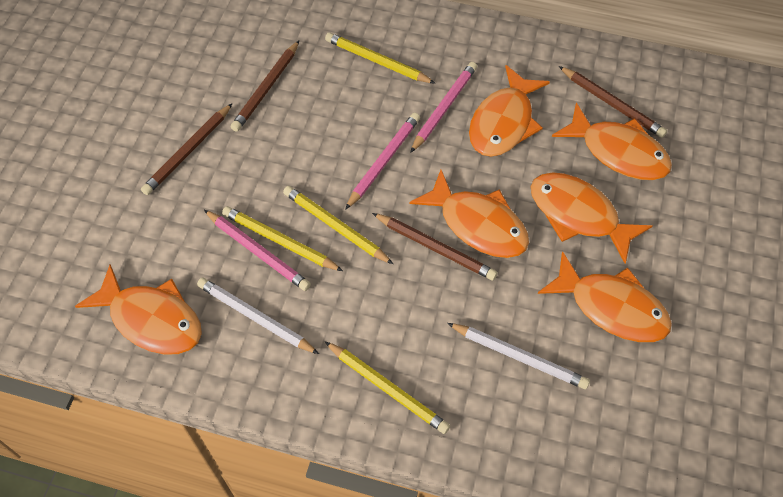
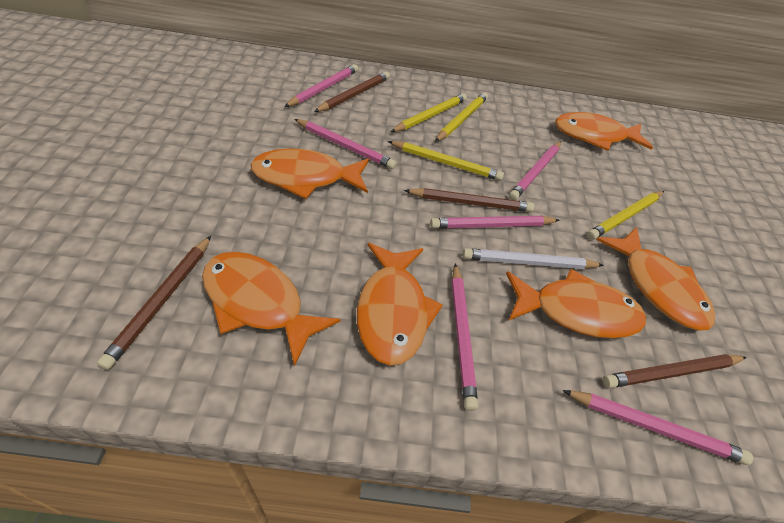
pink pencil: [204,210,311,291] [345,113,420,210] [410,62,477,153] = 3 -> [284,64,358,107] [294,119,396,169] [430,216,560,229] [452,263,478,411] [509,141,561,200] [562,390,753,465] = 6
white pencil: [197,277,319,354] [447,323,590,389] = 2 -> [462,248,604,269] = 1

